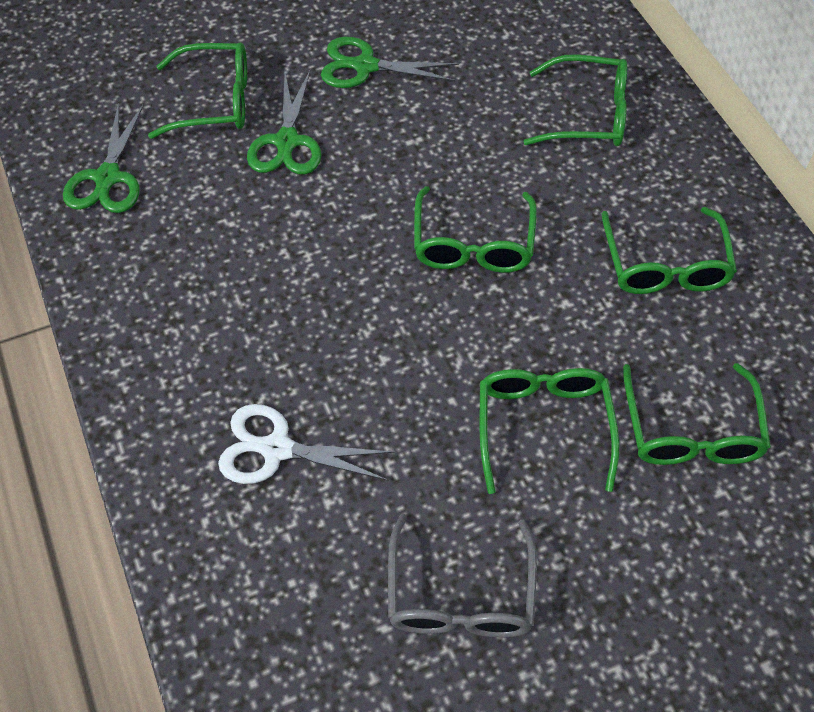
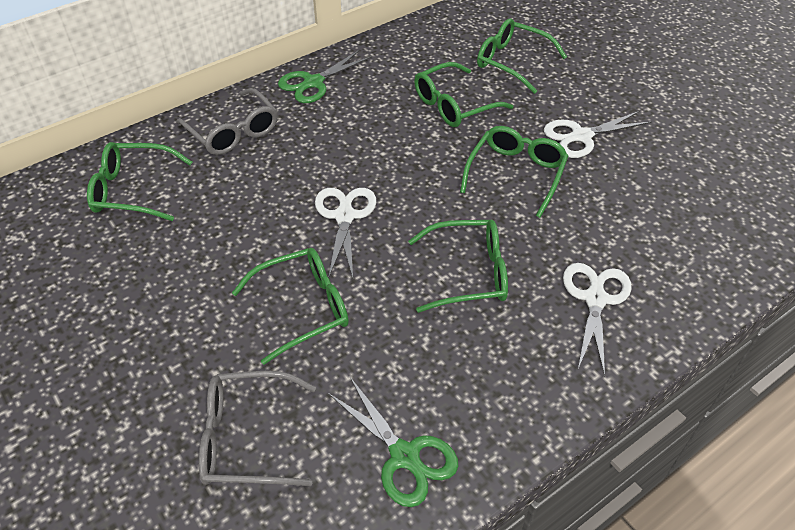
green scissors: [63,103,144,213] [247,71,322,175] [321,37,459,88] = 3 -> [278,50,372,103] [328,377,458,507] = 2
grey glasses: [388,514,537,638] = 1 -> [177,88,278,155] [199,371,316,486] = 2
white scissors: [218,404,395,484] = 1 -> [315,188,376,278] [544,111,651,158] [563,263,632,377] = 3

